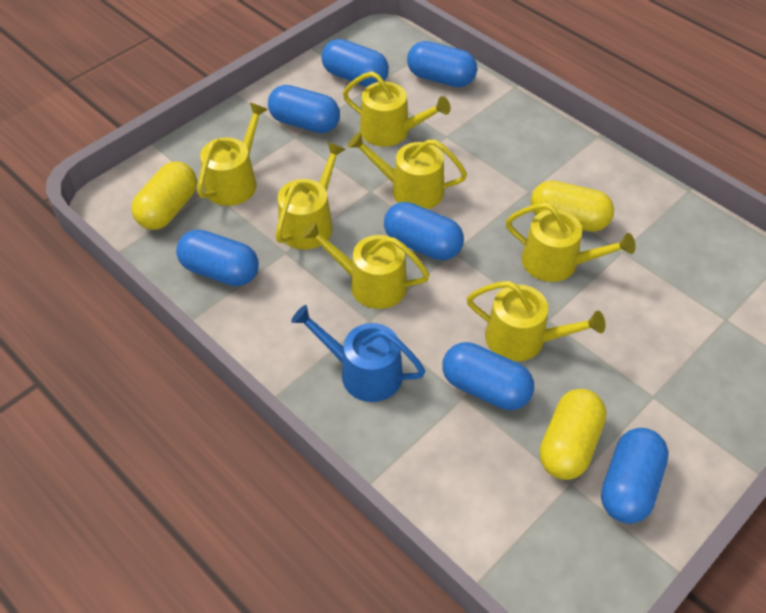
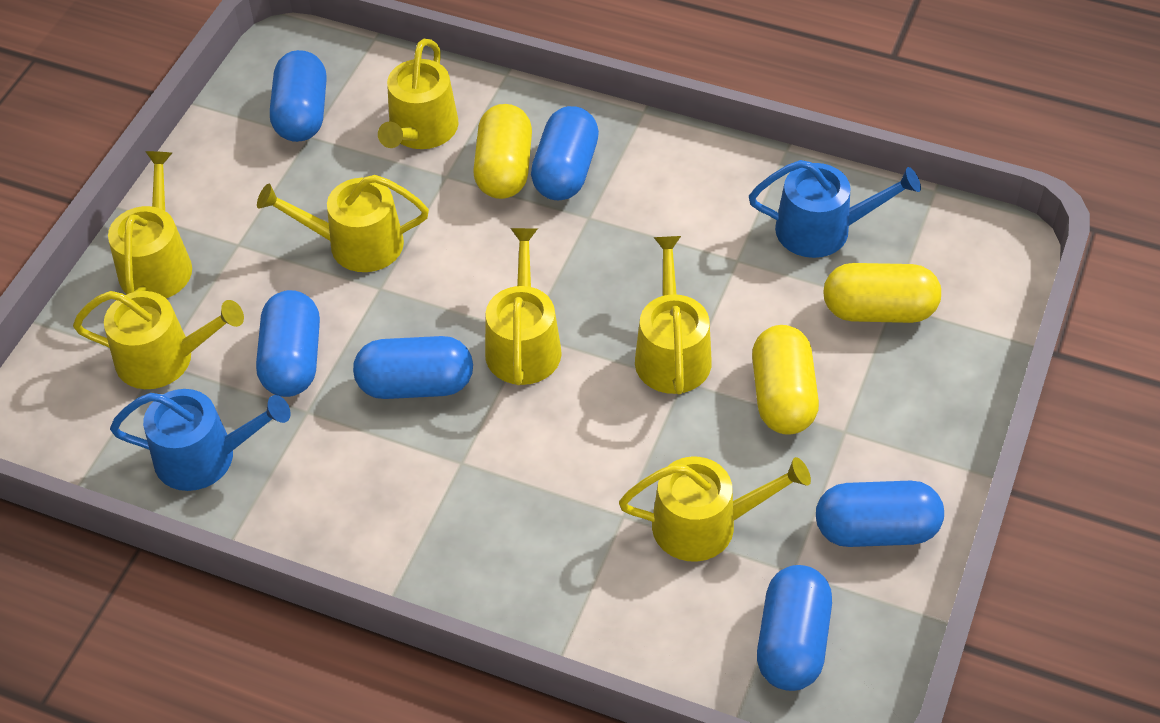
blue capsule: [176,230,259,286] [268,85,340,133] [322,39,389,87] [384,202,464,260] [407,41,477,87] [443,342,534,410] [601,428,669,524] = 7 -> [256,290,320,397] [270,50,327,142] [353,336,473,399] [531,106,599,200] [757,565,832,691] [816,481,944,547] = 6
blue watering can: [291,305,425,402] = 1 -> [110,389,291,491] [749,160,921,258] = 2

